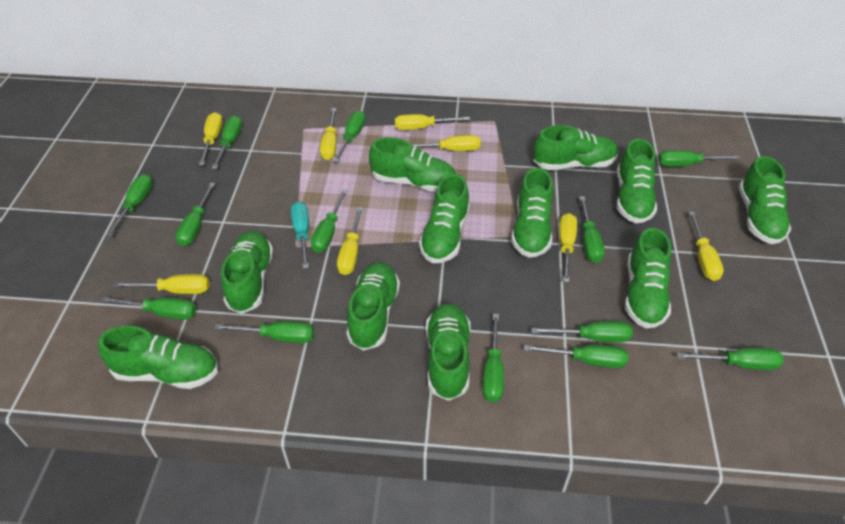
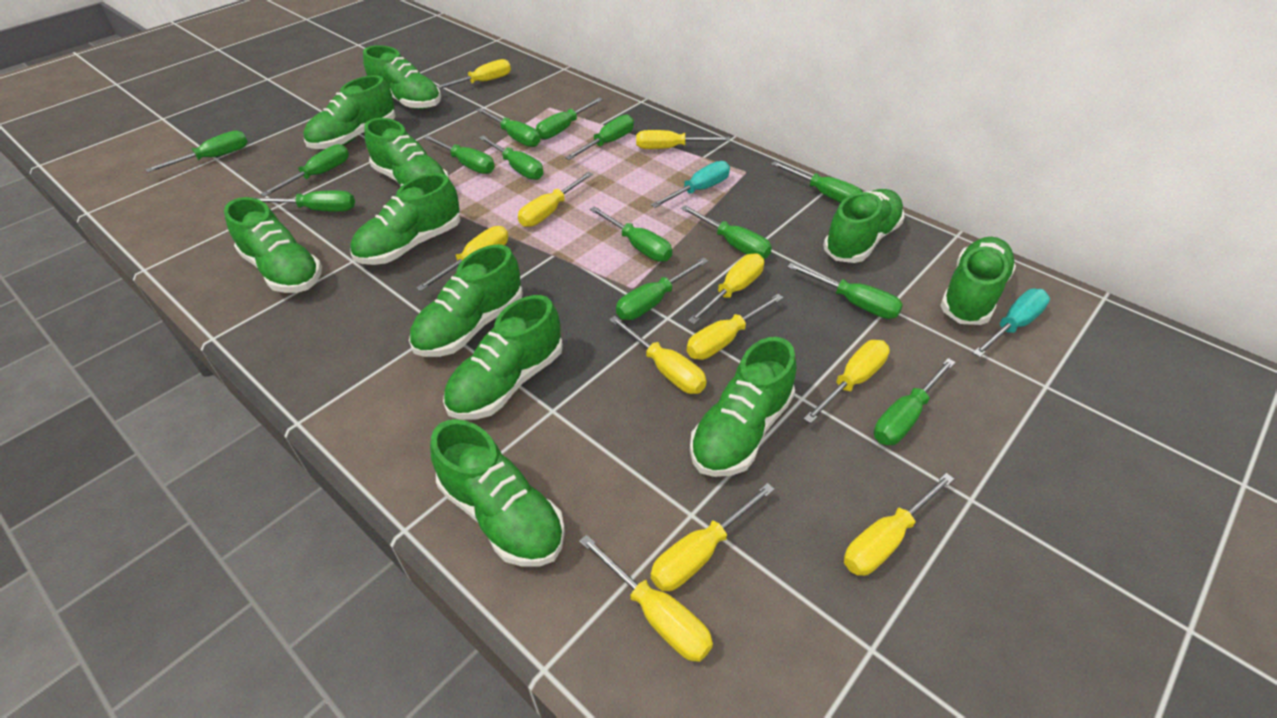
green screwdriver: [101,297,196,320] [106,174,153,237] [176,183,215,246] [212,115,243,169] [214,321,314,343] [311,189,348,253] [333,111,365,162] [483,314,504,402] [524,345,628,368] [531,321,633,343] [579,196,605,263] [658,150,740,167] [677,348,784,370] = 13 -> [146,131,248,172] [256,191,355,212] [261,144,349,197] [423,135,495,174] [477,108,540,147] [479,135,543,180] [536,98,603,140] [565,115,634,160] [590,206,672,262] [616,257,709,320] [681,205,772,259] [771,161,863,203] [787,263,903,319] [874,358,956,445] = 14
turquoise screwdriver: [291,202,309,269] = 1 -> [651,161,730,208] [973,289,1050,357] = 2
yellow screwdriver: [113,274,210,294] [199,112,223,166] [320,108,337,160] [337,207,363,275] [395,114,470,130] [411,135,481,151] [559,213,577,283] [689,212,724,281] = 8 -> [416,226,509,291] [436,59,511,89] [518,172,593,227] [579,534,713,662] [609,316,706,394] [636,130,730,149] [650,483,775,591] [686,294,784,360] [688,253,764,324] [804,340,890,424] [844,473,954,576] = 11

